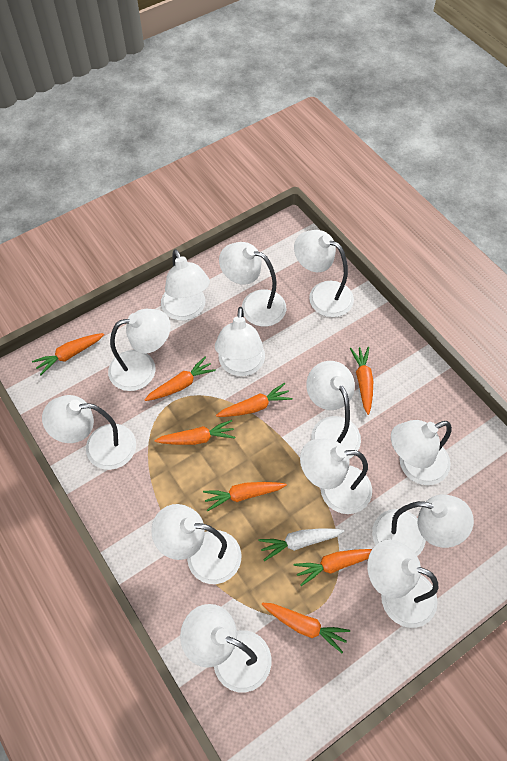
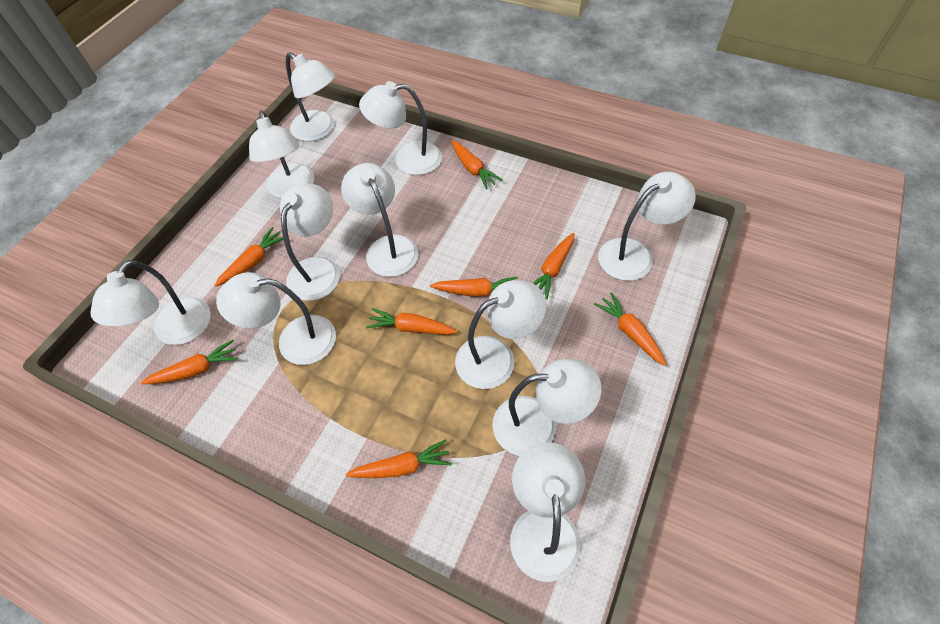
white carrot: [258,529,344,561] = 1 -> none = 0
white lamp: [42,395,136,470] [108,309,171,391] [151,504,241,584] [161,249,210,321] [180,604,271,692] [215,307,265,376] [219,242,286,327] [294,230,354,317] [300,439,372,514] [306,361,361,459] [367,540,438,628] [372,495,474,556] [391,420,452,485] = 13 -> [91,260,211,345] [216,272,336,365] [249,110,314,199] [280,184,340,301] [286,52,335,141] [341,163,418,277] [359,81,442,175] [455,280,546,389] [492,359,602,456] [510,442,585,582] [598,172,696,281] = 11

